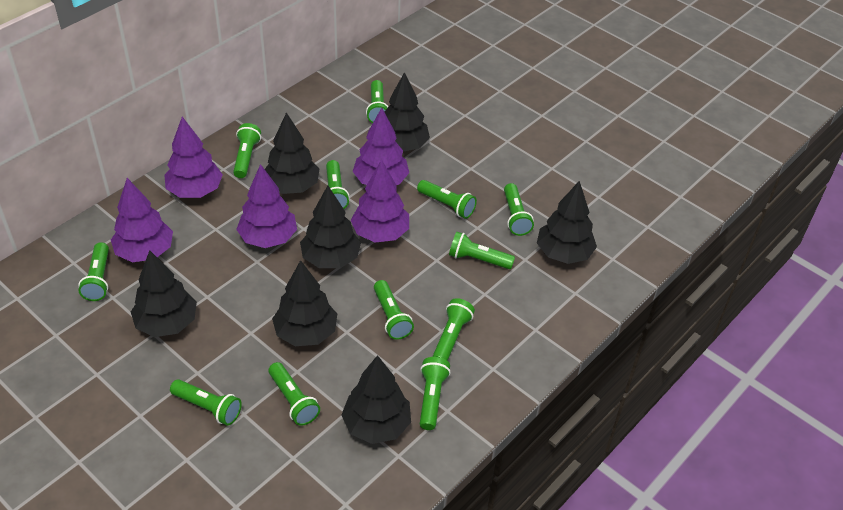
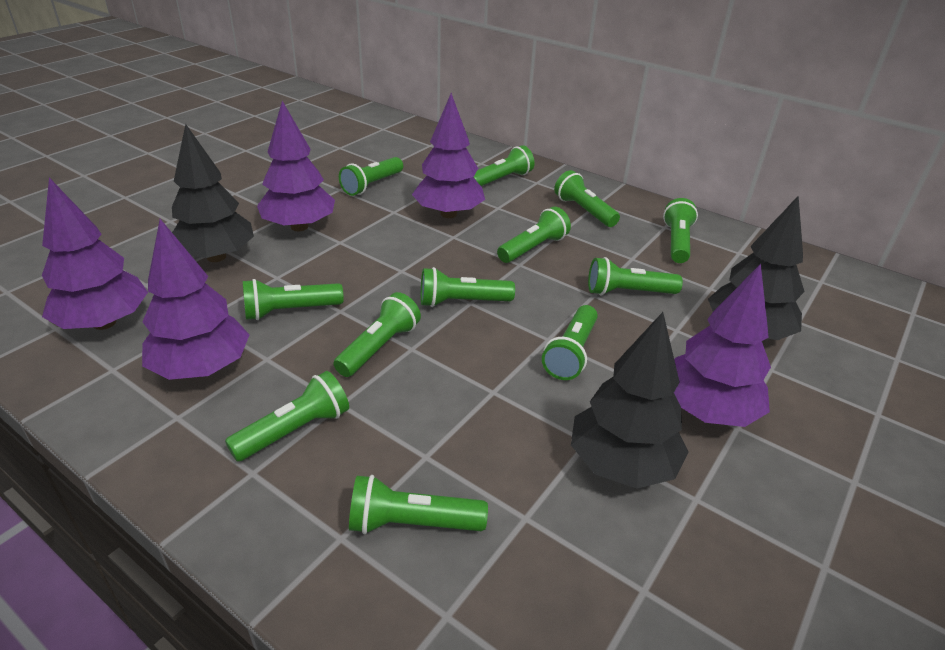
black tree: [131,250,197,337] [265,113,319,194] [272,260,337,346] [300,186,361,268] [341,355,411,444] [384,72,430,152] [537,181,597,264] = 7 -> [172,124,254,262] [571,312,689,489] [708,195,805,340] = 3

